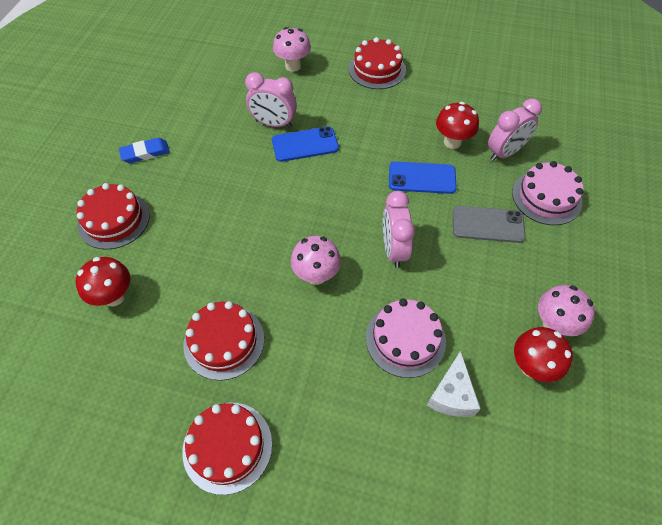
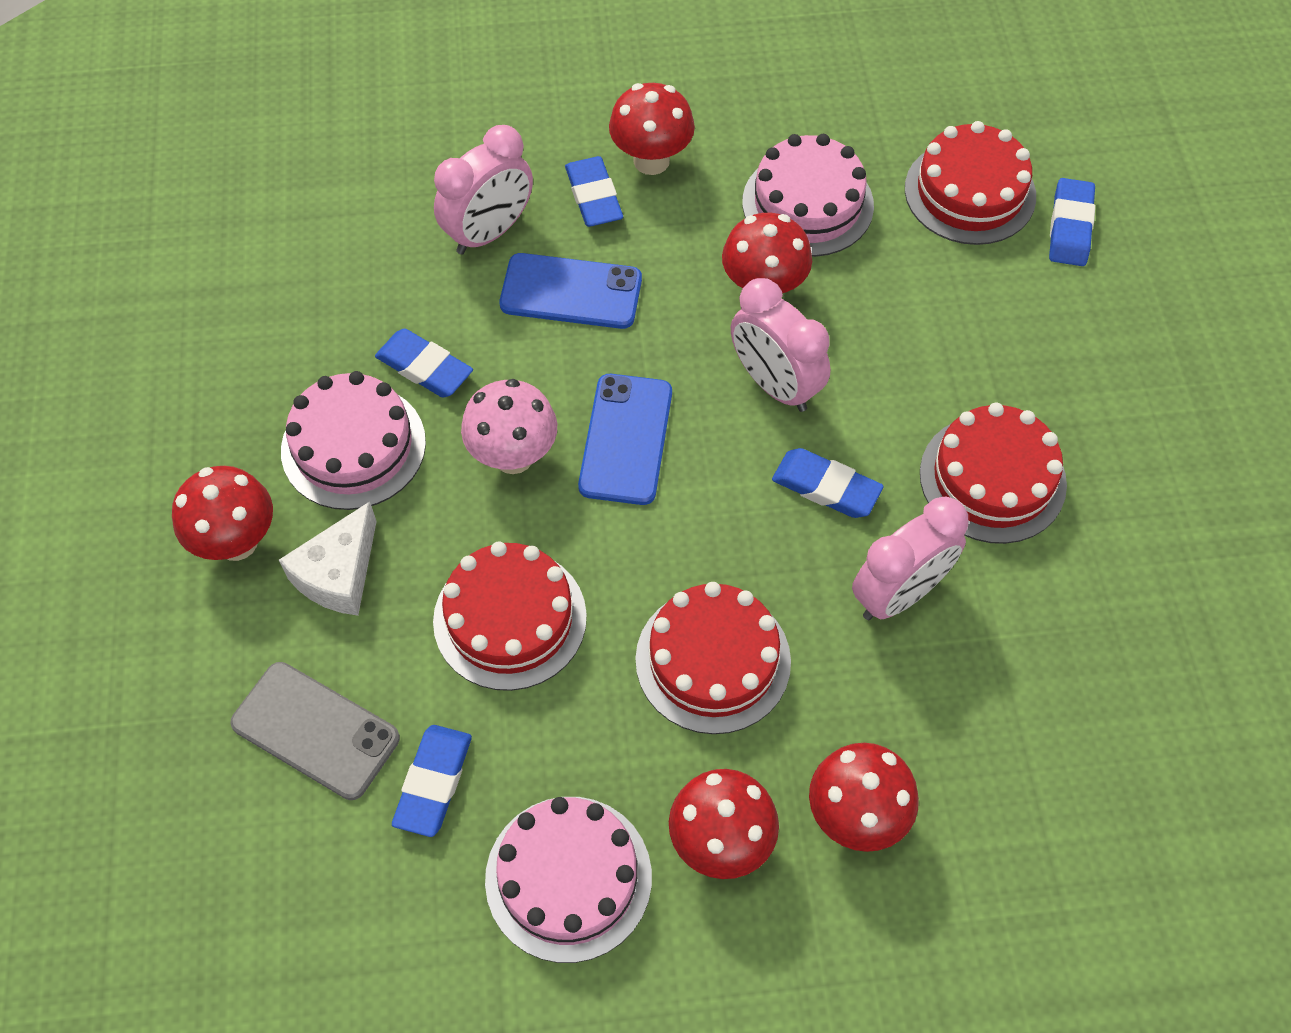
blue eraser: [119,138,170,163] = 1 -> [375,329,473,398] [392,725,472,837] [565,156,623,227] [772,448,884,518] [1049,178,1095,266] = 5
pink cake: [366,299,446,378] [512,161,584,225] = 2 -> [281,371,426,510] [485,797,652,963] [742,134,874,257] = 3
pink mushroom: [273,27,311,72] [291,236,341,285] [538,285,595,336] = 3 -> [461,379,557,474] = 1
red mushroom: [76,257,130,307] [436,102,479,149] [514,327,573,382] = 3 -> [172,466,273,561] [609,83,695,175] [669,769,779,879] [722,213,812,293] [809,743,919,852] = 5

